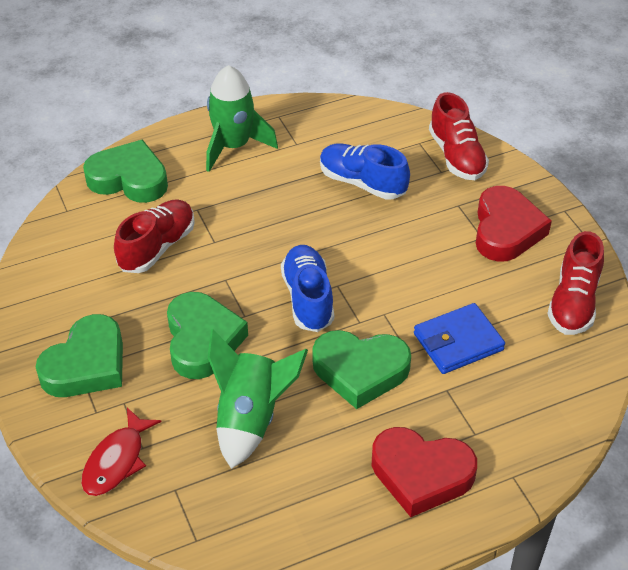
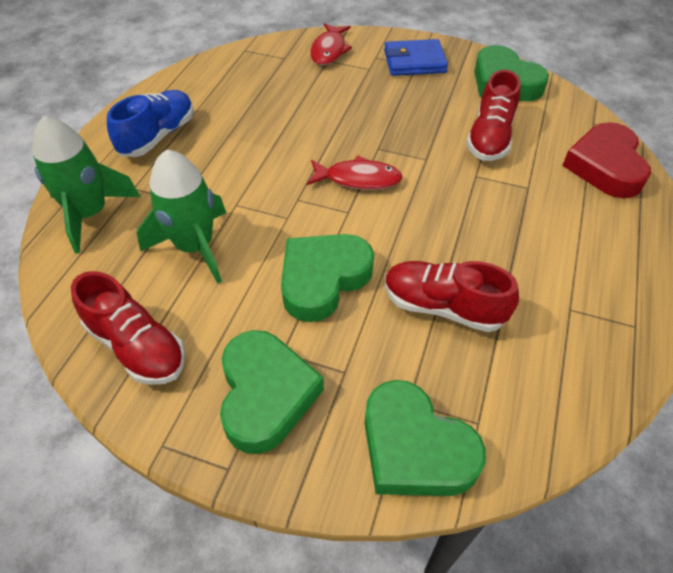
blue shoe: [281,245,334,332] [320,144,410,200] = 2 -> [107,90,194,157] = 1
red fish: [81,408,161,496] = 1 -> [307,156,402,190] [310,23,352,65] = 2
red heart: [372,427,477,517] [476,186,552,262] = 2 -> [562,122,651,198] = 1

